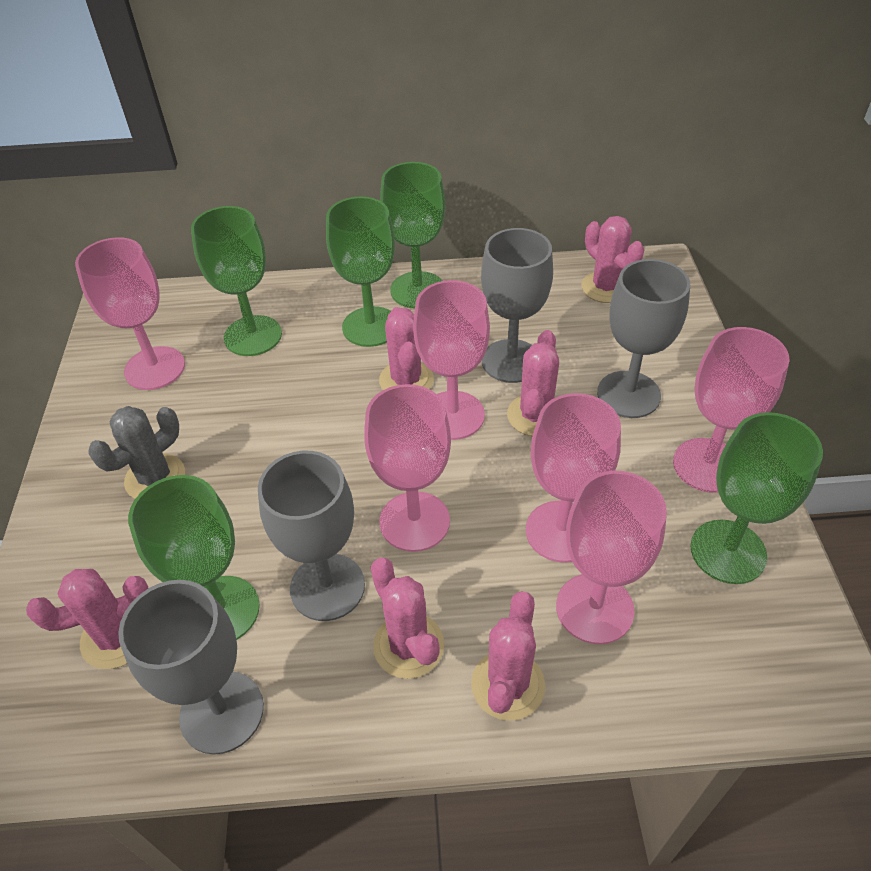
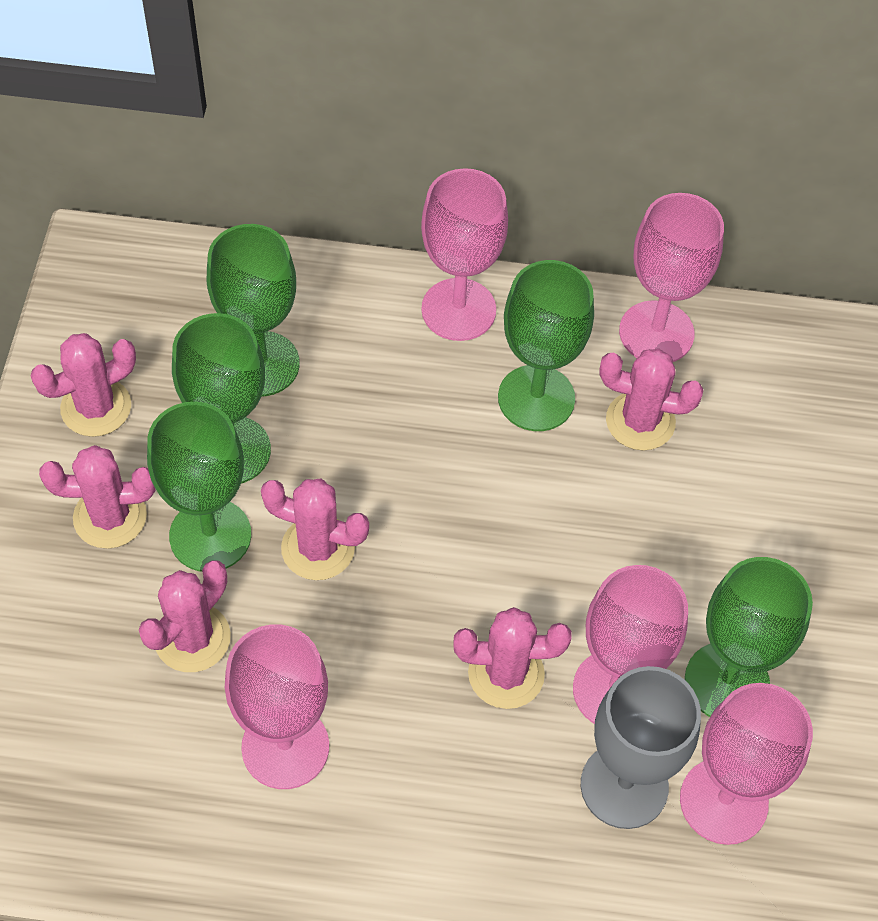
grey cactus: [88,406,185,499] = 1 -> none = 0
grey goblet: [118,580,264,754] [258,451,365,621] [481,228,553,383] [597,259,690,418] = 4 -> [581,666,701,829] = 1
pink goblet: [75,237,185,390] [364,384,451,552] [413,280,490,440] [526,393,621,563] [556,471,667,644] [673,327,790,493] = 6 -> [225,624,329,789] [421,168,508,341] [573,565,688,724] [619,193,724,362] [680,683,813,845] = 5

